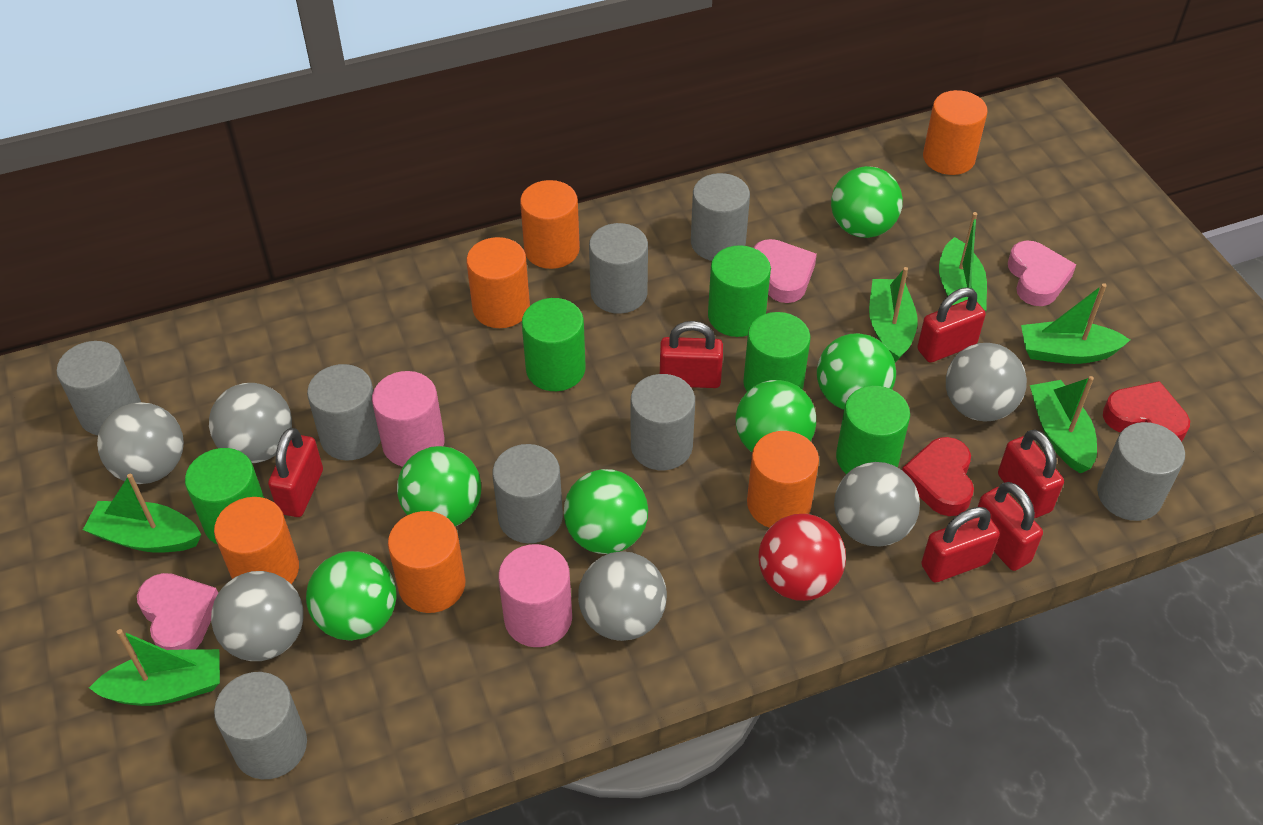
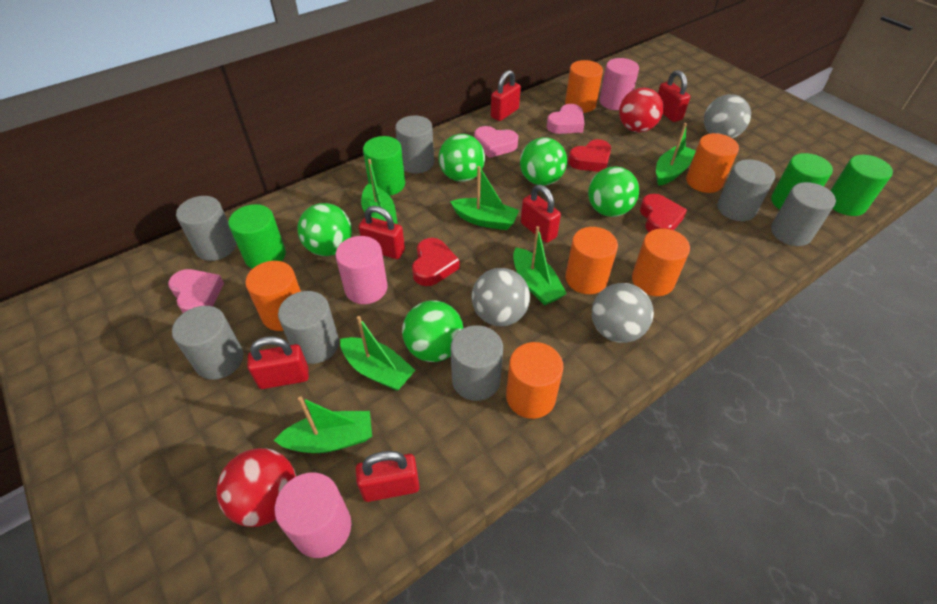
green ball: [306,551,396,641] [397,446,481,526] [564,469,648,554] [736,380,816,452] [817,333,896,410] [831,166,903,238] = 6 -> [297,203,352,256] [402,301,463,362] [439,134,485,182] [520,137,567,186] [588,167,639,217] = 5
green cylinder: [185,448,264,545] [522,298,586,391] [708,245,771,337] [743,312,810,391] [836,386,910,474] = 5 -> [228,204,286,269] [363,136,405,196] [771,153,833,209] [830,155,893,216] = 4
grey ball: [97,402,184,484] [209,383,292,463] [211,571,304,661] [578,551,667,641] [834,462,920,547] [946,343,1027,422] = 6 -> [471,268,530,326] [592,283,654,343] [704,94,751,138] = 3
grey cylinder: [56,341,141,436] [214,672,307,779] [307,364,381,460] [492,444,563,543] [589,223,648,314] [631,374,695,470] [691,173,750,261] [1097,422,1185,521] = 8 -> [172,306,244,380] [176,196,236,261] [278,291,339,364] [395,116,434,173] [451,325,503,401] [717,159,775,221] [771,182,836,246] = 7
pink cylinder: [372,371,444,467] [498,544,572,647] = 2 -> [275,473,351,558] [335,236,388,304] [599,58,639,110] = 3
red ball: [758,514,846,601] = 1 -> [216,448,296,527] [619,88,664,132] = 2
red heart: [902,437,974,516] [1103,381,1190,442] = 2 -> [412,238,460,286] [568,139,611,172] [640,194,687,232] = 3

